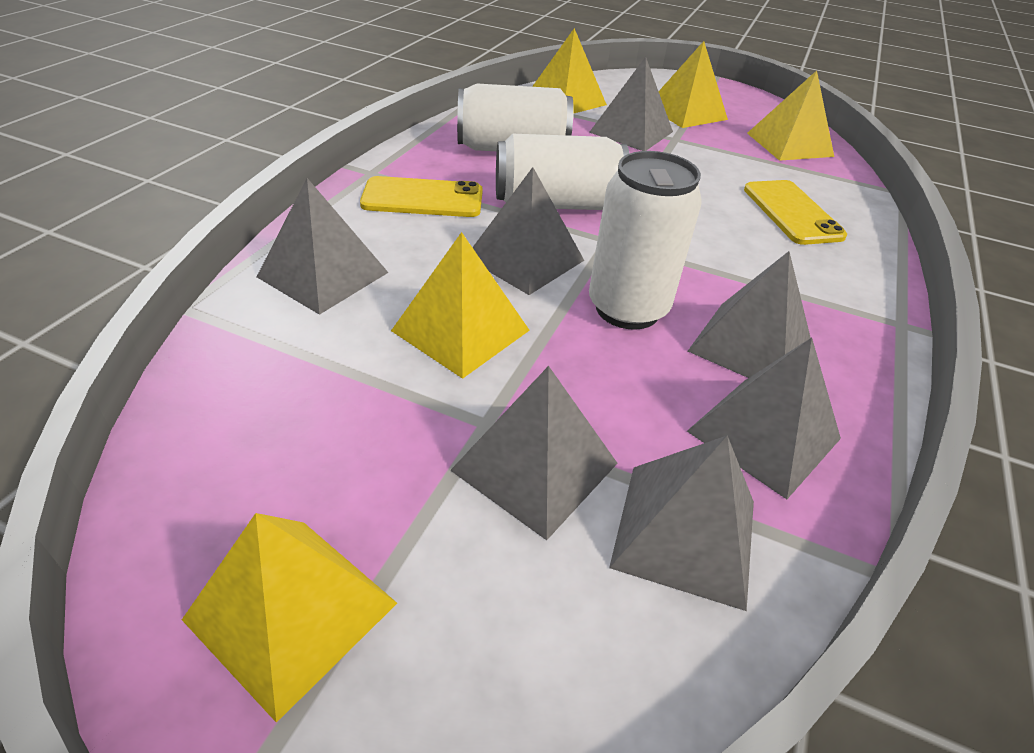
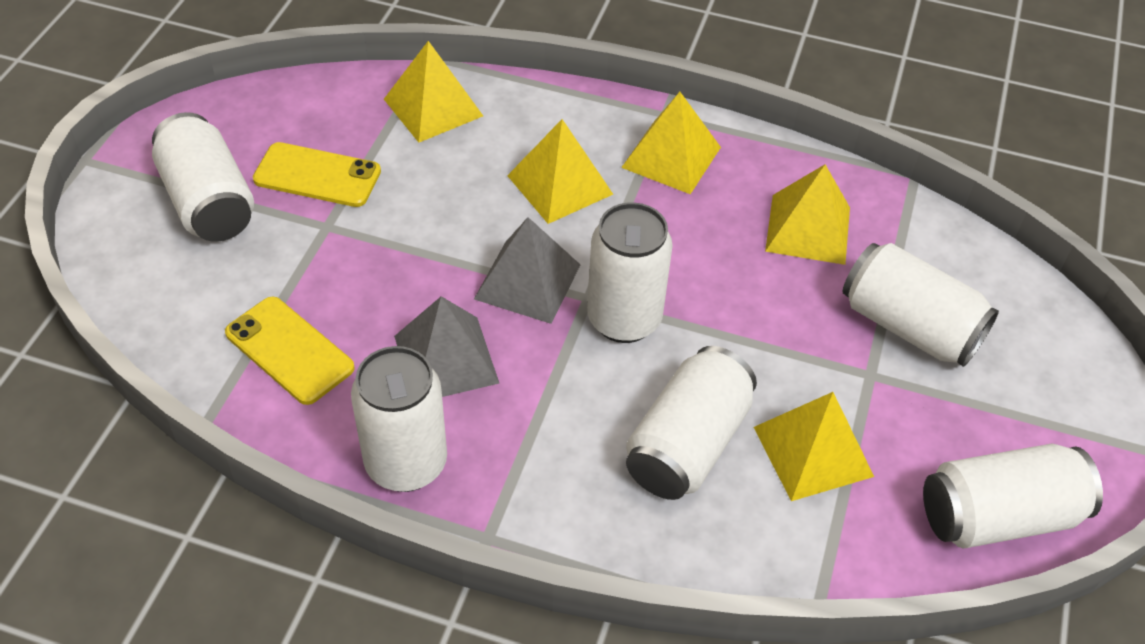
grey pyramid: [257,178,389,315] [450,366,618,540] [472,167,584,295] [589,57,673,151] [609,435,754,611] [687,337,841,499] [688,251,811,378] = 7 -> [394,296,499,397] [474,217,580,324] = 2
white can: [457,84,573,151] [496,134,629,210] [589,151,702,330] = 3 -> [152,112,254,242] [351,346,447,492] [587,202,673,343] [626,346,757,500] [842,243,999,367] [923,444,1103,549] = 6

